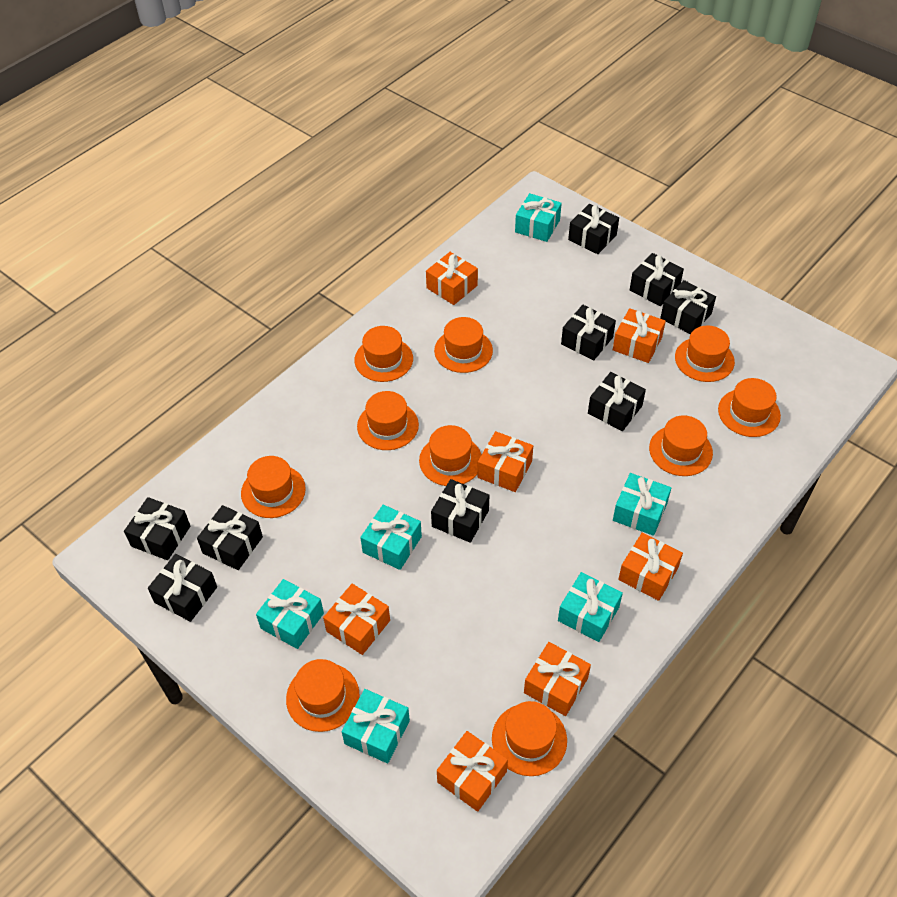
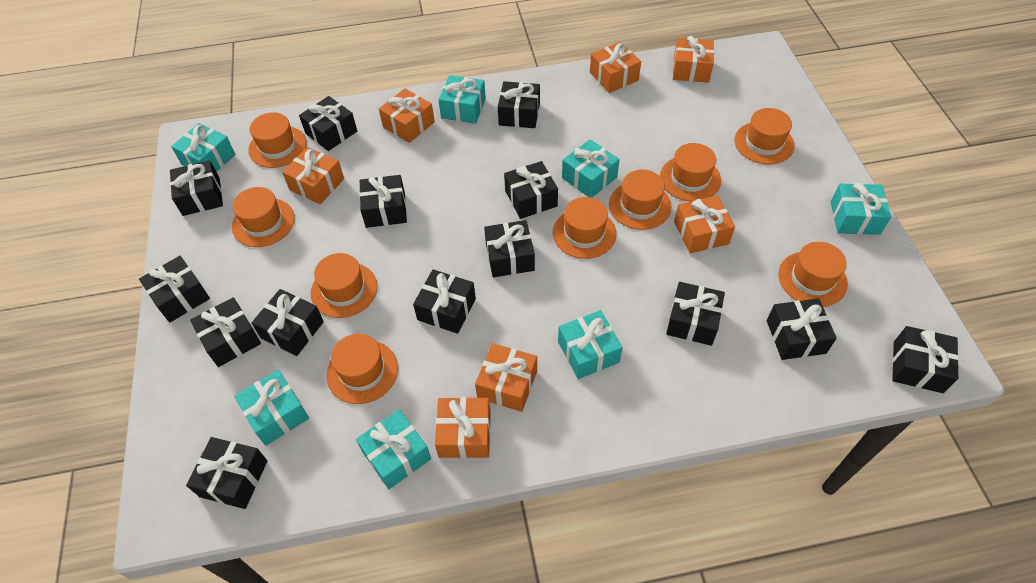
black gift: [124,497,190,560] [148,554,217,622] [197,505,263,570] [431,479,489,543] [561,305,616,360] [568,204,619,254] [588,372,646,431] [630,253,684,306] [660,280,716,334] = 9 -> [139,256,210,323] [170,160,223,216] [186,437,268,509] [190,297,261,367] [251,289,324,356] [299,96,357,151] [359,175,407,228] [413,270,476,334] [484,220,535,277] [498,81,540,128] [504,161,558,219] [666,282,725,346] [766,298,837,360] [892,326,959,393] = 14
orange hat: [241,456,306,518] [286,659,359,732] [354,326,413,382] [357,391,419,450] [419,425,482,486] [434,317,493,373] [492,701,567,776] [649,415,713,476] [675,326,735,382] [718,378,781,437] = 10 -> [232,187,295,247] [248,112,307,168] [310,253,377,318] [326,334,398,404] [553,197,617,259] [609,170,671,230] [660,143,721,202] [734,108,795,164] [778,242,848,307] = 9
turquoise gift: [256,579,324,649] [342,689,410,763] [360,505,422,570] [515,193,562,242] [558,572,623,642] [613,473,671,536] = 6 -> [171,123,236,172] [234,370,309,446] [356,410,431,489] [438,75,486,124] [558,310,623,379] [562,139,620,198] [830,183,891,235] = 7

